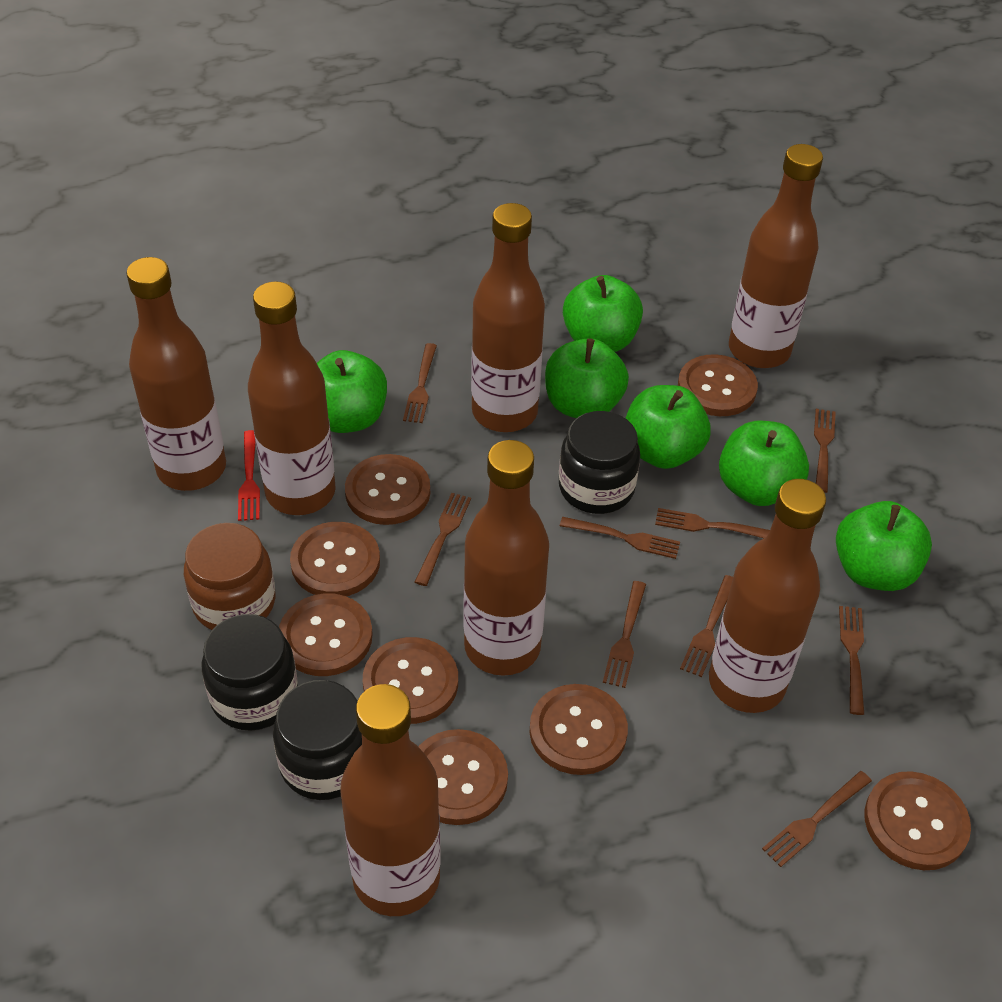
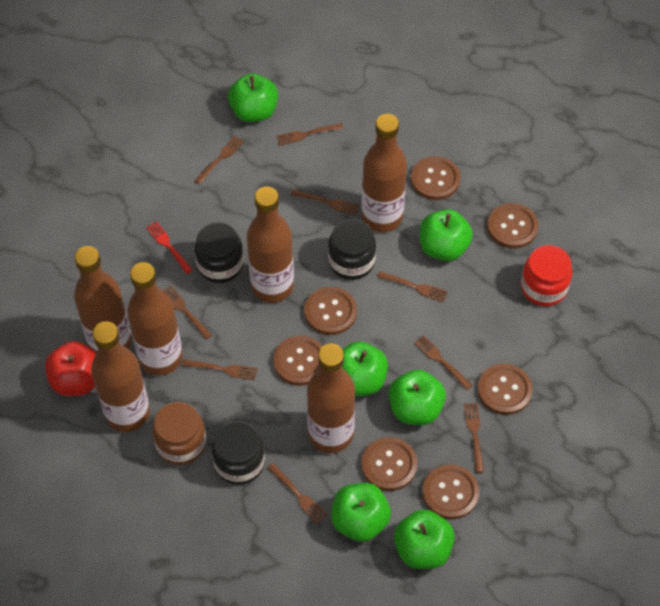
brown bottle: [126,257,226,491] [248,281,336,515] [340,684,441,916] [463,440,549,676] [471,203,545,432] [709,479,826,713] [729,144,823,368] = 7 -> [74,246,132,353] [91,321,150,432] [127,262,183,376] [247,187,294,303] [307,344,355,453] [361,114,407,232] = 6
brown button: [279,593,373,676] [290,522,380,596] [345,454,430,525] [363,637,458,724] [418,729,508,825] [529,684,628,775] [678,354,758,416] [864,771,971,870] = 8 -> [273,335,323,386] [304,287,357,335] [361,437,417,491] [411,156,461,200] [422,464,479,519] [478,364,533,415] [487,203,538,249] = 7
red apple: none = 0 -> [45,341,96,396] = 1
red jar: none = 0 -> [521,245,572,306] = 1

